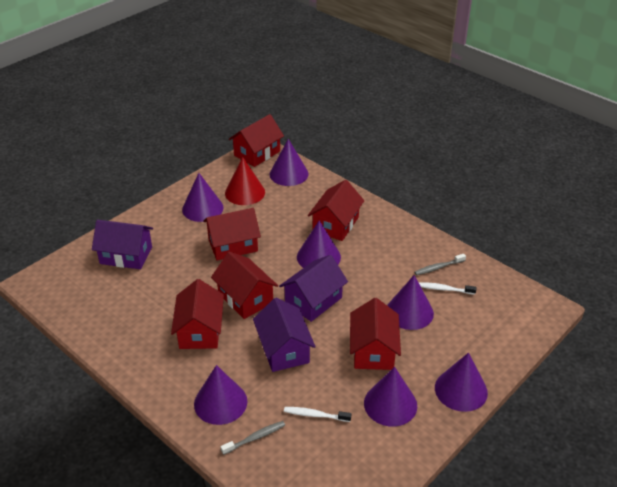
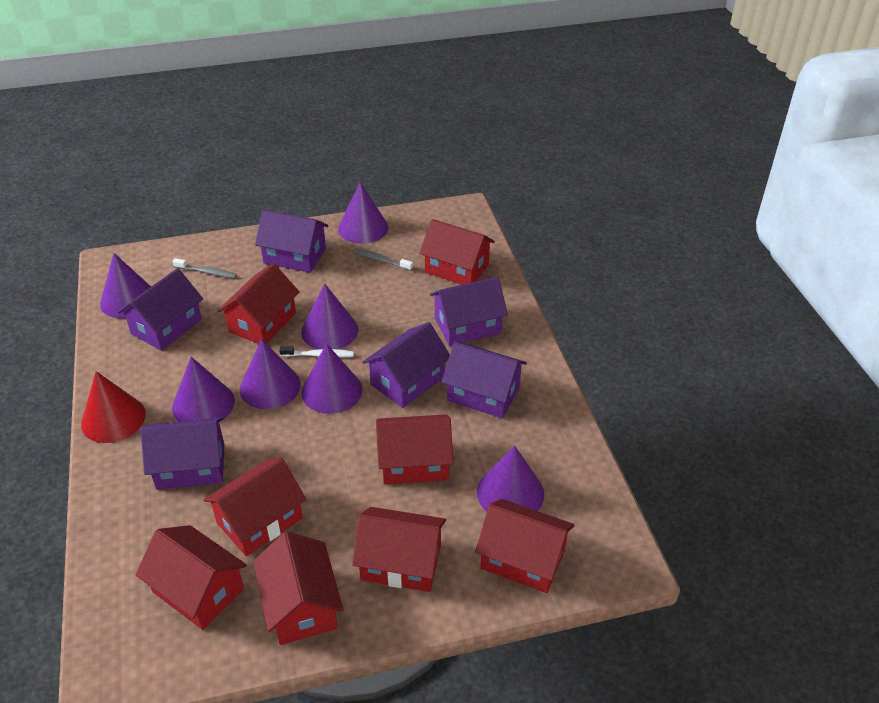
purple house: [92,220,153,269] [253,298,316,372] [279,255,348,322] = 3 -> [118,268,203,351] [141,417,225,490] [255,210,328,273] [362,322,450,408] [430,277,508,346] [442,342,527,419] = 6
red house: [171,279,224,349] [203,208,261,260] [211,252,278,319] [229,114,284,167] [308,180,364,241] [350,298,401,370] = 6 -> [136,525,247,630] [204,458,307,556] [217,263,300,344] [253,531,343,645] [352,507,446,592] [376,414,453,484] [419,219,495,285] [475,499,575,593] = 8
white toothbrush: [284,407,351,422] [419,282,477,295] = 2 -> [279,346,354,357] = 1

